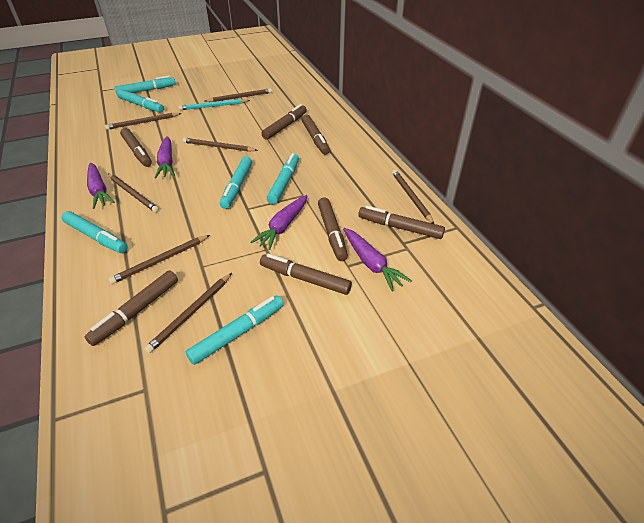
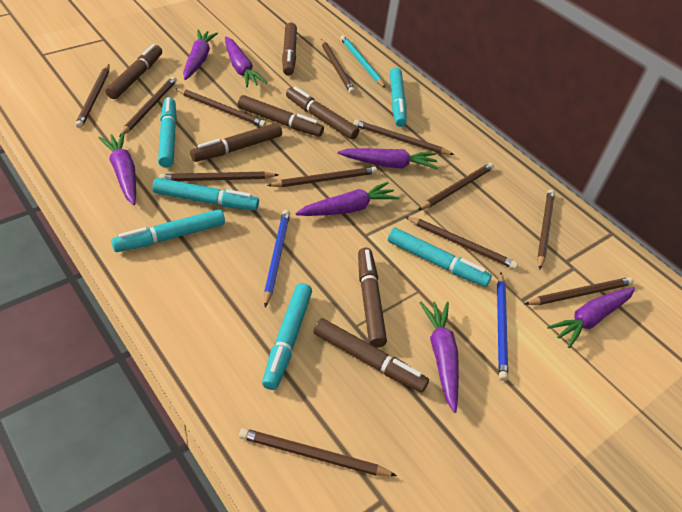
blue pencil: none = 0 -> [264,210,290,307] [497,272,508,381] = 2
brown pencil: [105,113,182,130] [108,173,159,212] [108,235,210,284] [144,273,232,353] [183,138,258,152] [205,88,272,102] [392,170,434,224] = 7 -> [75,64,110,128] [119,77,177,137] [159,172,278,181] [174,88,266,127] [239,428,397,476] [267,167,377,187] [321,39,355,94] [353,120,454,155] [404,216,518,269] [418,163,494,210] [524,277,634,305] [537,189,555,270] = 12
purple carrot: [87,163,115,209] [155,136,175,178] [250,195,308,250] [343,228,412,291] = 4 -> [98,132,136,205] [183,30,218,80] [225,37,267,88] [295,182,399,216] [338,148,438,170] [420,302,459,413] [547,287,635,348] = 7

